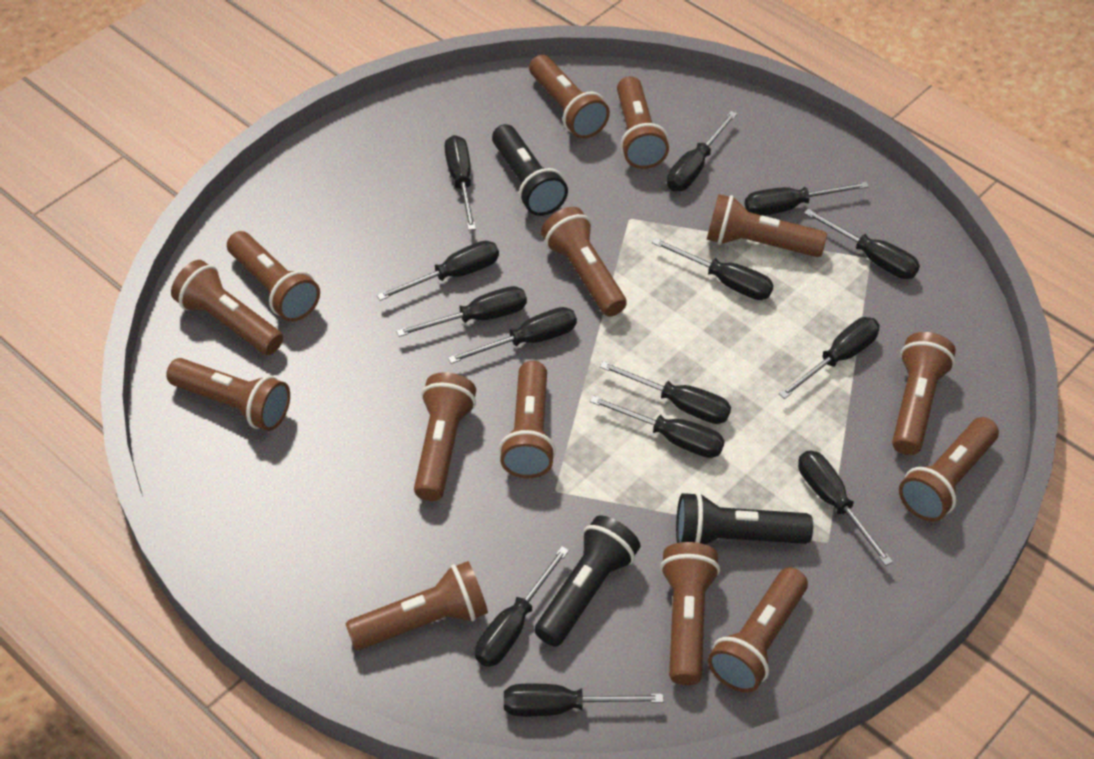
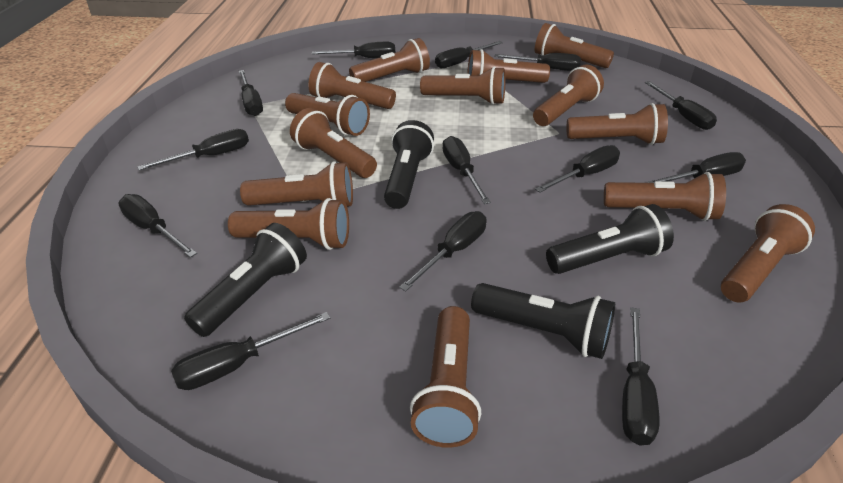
black flashlight: [492,124,568,216] [534,515,641,647] [676,492,813,545] = 3 -> [184,223,307,337] [384,120,434,209] [471,283,615,359] [546,204,674,274] = 4
black screwdriver: [377,241,499,301] [396,286,527,337] [445,135,476,230] [448,307,577,364] [475,546,569,667] [504,684,663,717] [590,395,725,458] [600,361,731,424] [652,238,774,300] [667,111,737,191] [745,182,869,216] [779,317,880,399] [798,450,893,566] [804,209,920,279] = 14 -> [118,194,197,258] [137,129,249,170] [171,312,331,390] [239,70,263,116] [312,42,395,58] [399,211,487,291] [435,41,503,68] [443,136,491,204] [494,53,581,71] [535,145,620,193] [622,307,660,445] [645,81,717,130] [647,152,746,183] = 13

